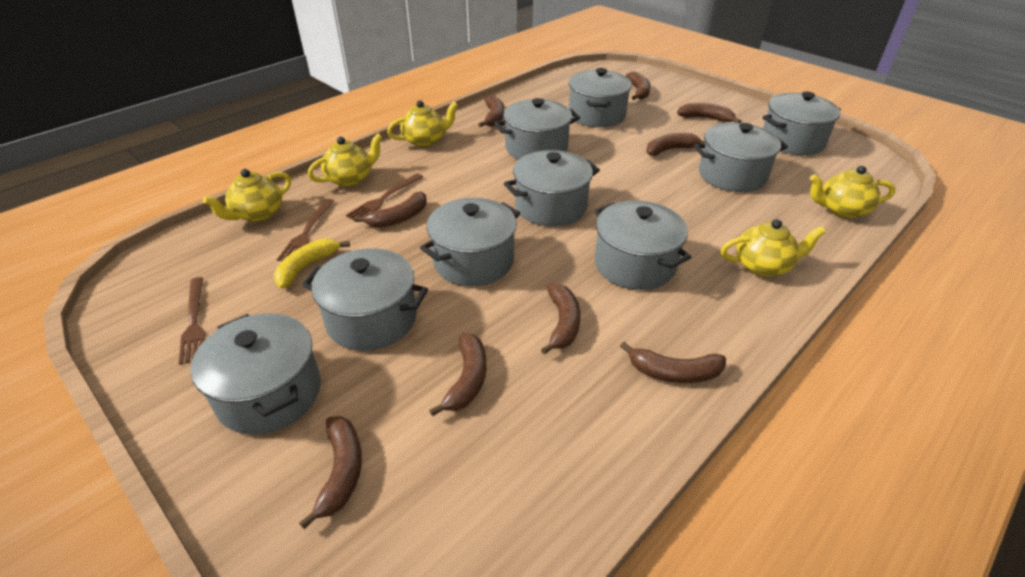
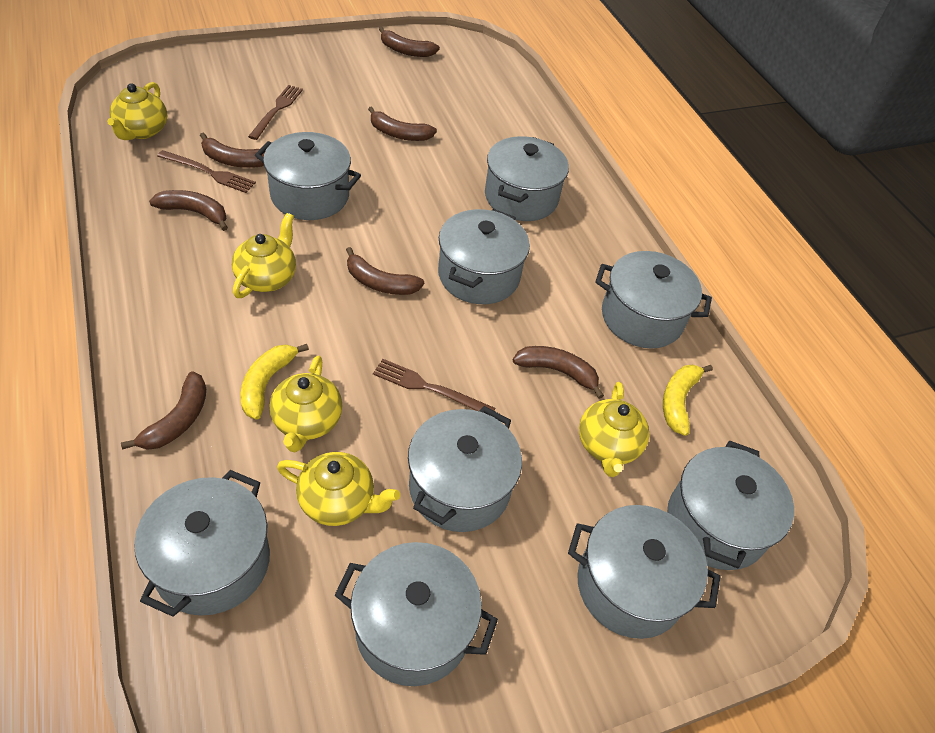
brown banana: [299,416,362,529] [354,191,427,228] [429,334,487,417] [478,95,504,127] [541,283,580,355] [620,342,726,383] [626,72,651,100] [646,133,705,156] [677,103,741,123] = 9 -> [121,371,206,450] [149,190,228,231] [200,132,265,168] [346,247,424,295] [368,106,437,141] [379,27,440,57] [513,346,604,399] = 7
yellow banana: [274,238,350,289] = 1 -> [240,344,309,420] [663,365,713,436] = 2

